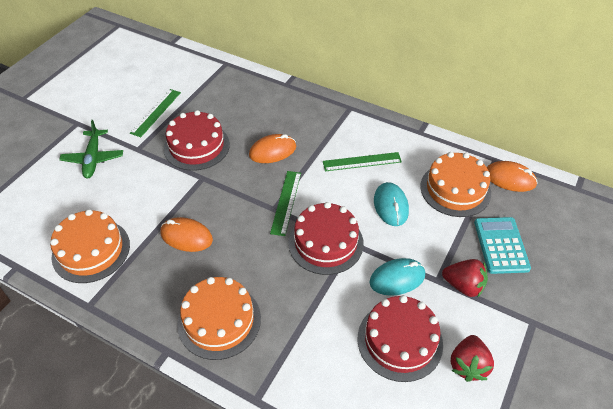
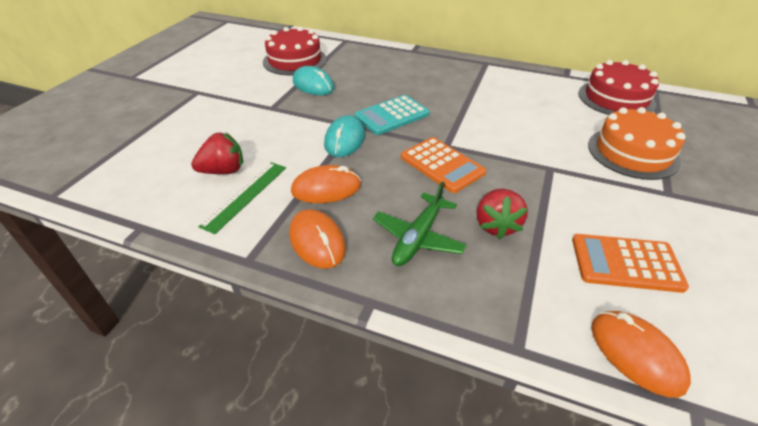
green ruler: [130,89,181,137] [270,171,301,236] [323,152,402,171] = 3 -> [198,162,286,234] = 1
orange cake: [50,209,130,283] [177,277,261,360] [420,152,491,217] = 3 -> [588,107,685,180] = 1
orange calculator: none = 0 -> [401,137,486,193] [572,234,689,293] = 2
red cake: [164,110,230,171] [288,202,364,275] [358,295,443,382] = 3 -> [263,26,327,75] [578,60,659,115] = 2

